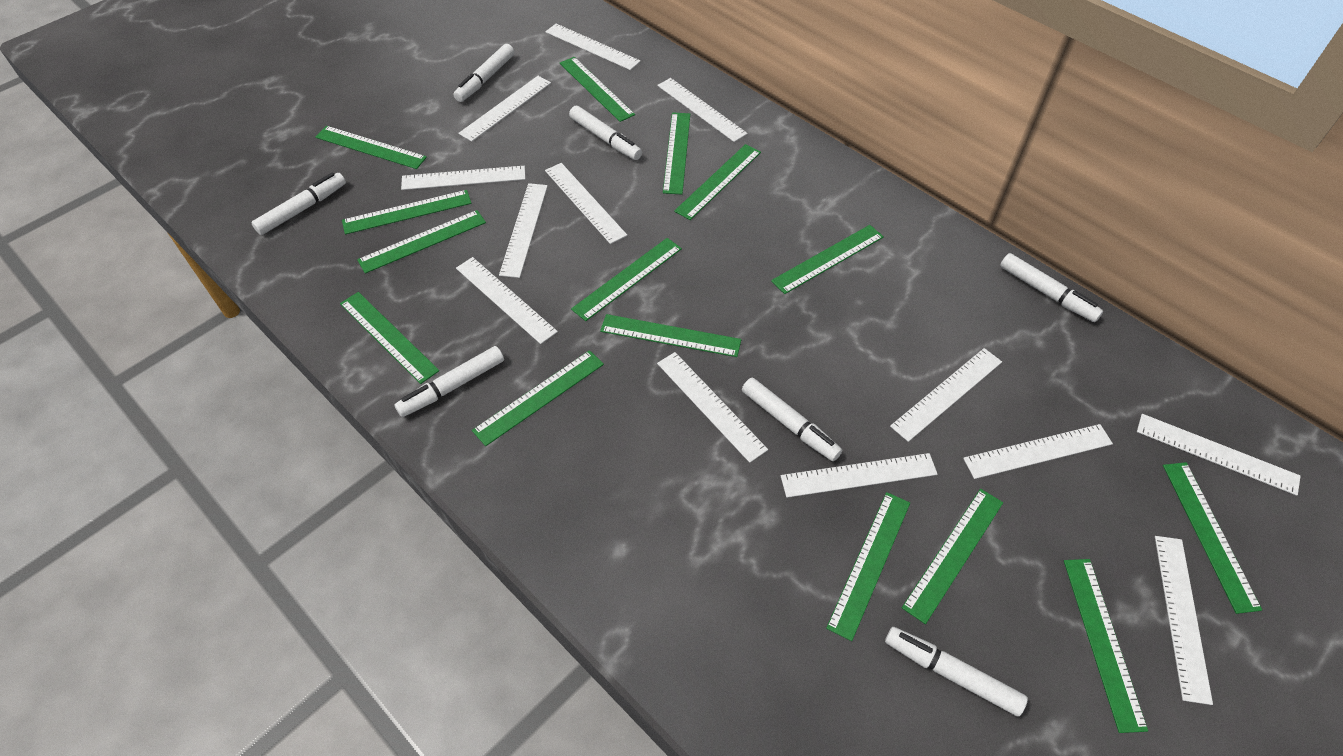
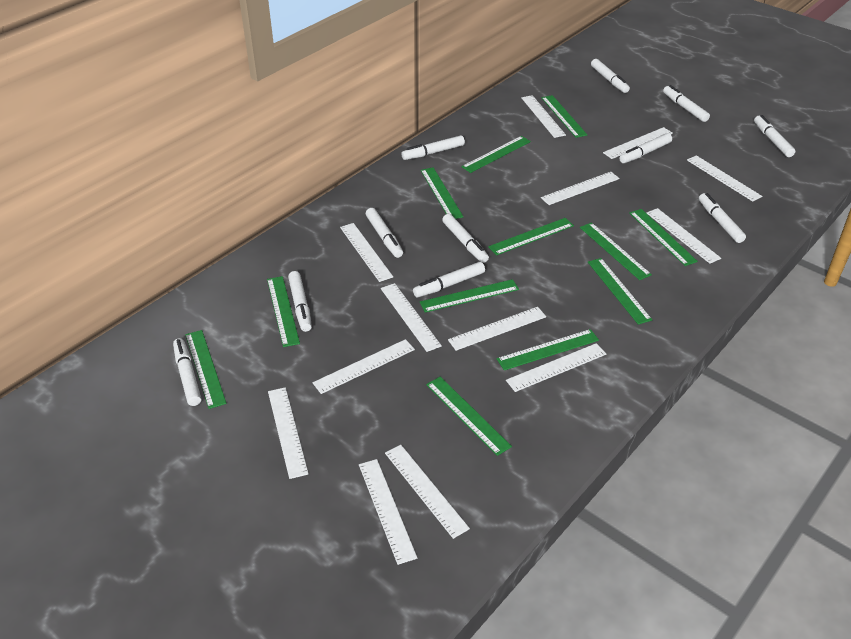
green ruler: [315,126,427,169] [340,292,439,384] [342,190,472,234] [357,210,486,274] [472,350,604,446] [560,57,635,122] [571,238,682,321] [600,314,741,357] [663,112,690,195] [674,144,761,220] [771,225,884,294] [826,492,910,641] [902,489,1003,624] [1064,559,1148,733] [1163,462,1262,614] = 15 -> [185,330,227,409] [267,276,300,347] [420,279,519,313] [421,167,463,219] [426,377,512,456] [461,136,531,173] [488,218,574,255] [496,329,599,370] [541,95,587,138] [580,223,652,280] [588,258,652,325] [629,209,698,266] = 12
white marker: [251,172,346,235] [394,346,504,417] [453,44,514,102] [569,105,642,160] [742,378,842,461] [885,627,1028,716] [1000,253,1103,322] = 7 -> [173,338,201,406] [288,271,312,332] [366,208,403,258] [402,135,465,160] [413,262,485,297] [442,214,489,263] [591,59,630,93] [619,133,672,163] [663,85,710,122] [699,193,746,243] [754,115,795,157] = 11

